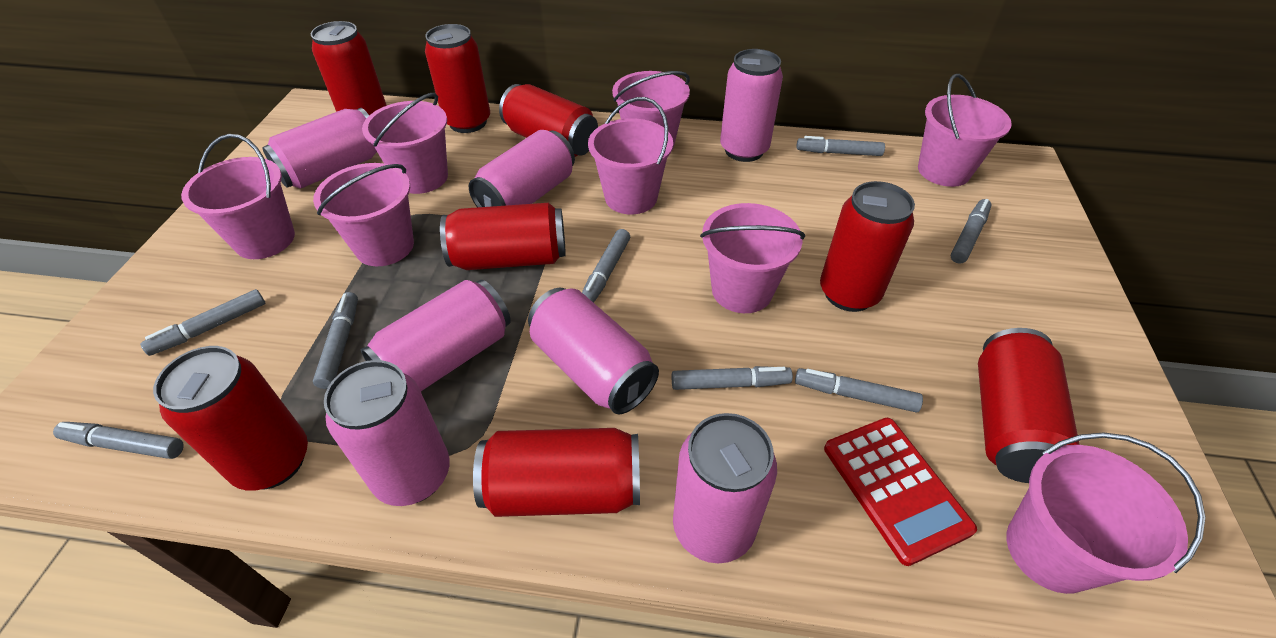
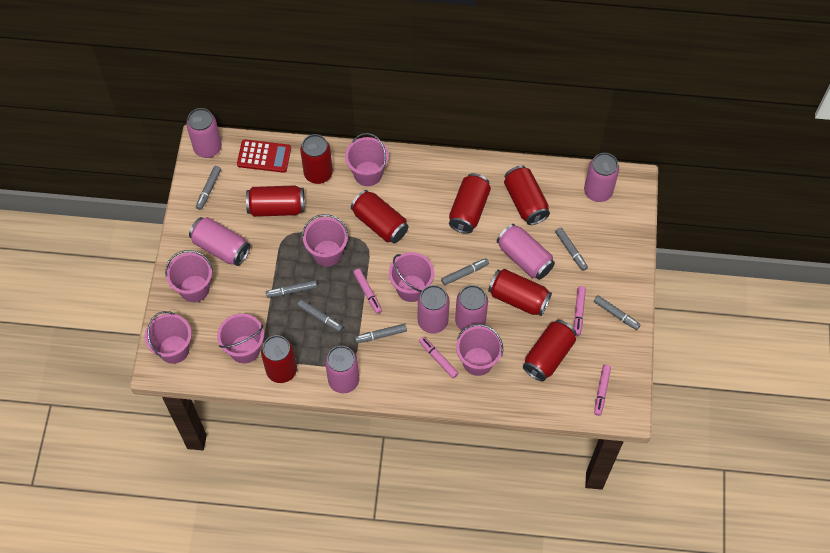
grey marker: [53,422,184,459] [140,289,265,356] [313,292,358,389] [582,229,630,303] [672,366,793,390] [795,368,923,412] [797,136,885,156] [951,199,992,264] = 8 -> [196,166,221,210] [266,280,317,298] [297,299,343,332] [355,324,407,343] [441,258,489,285] [555,228,588,271] [594,295,640,330] = 7
pink bucket: [181,134,295,259] [313,163,414,266] [362,93,448,194] [588,97,673,214] [612,71,690,150] [700,203,805,313] [918,74,1012,187] [1006,432,1206,594] = 8 -> [145,311,192,364] [165,250,213,302] [217,313,264,364] [302,214,349,267] [345,133,389,186] [389,252,434,302] [456,324,503,376] = 7
pink marker: none = 0 -> [353,269,382,314] [419,337,459,378] [574,286,586,336] [594,365,611,416] = 4

